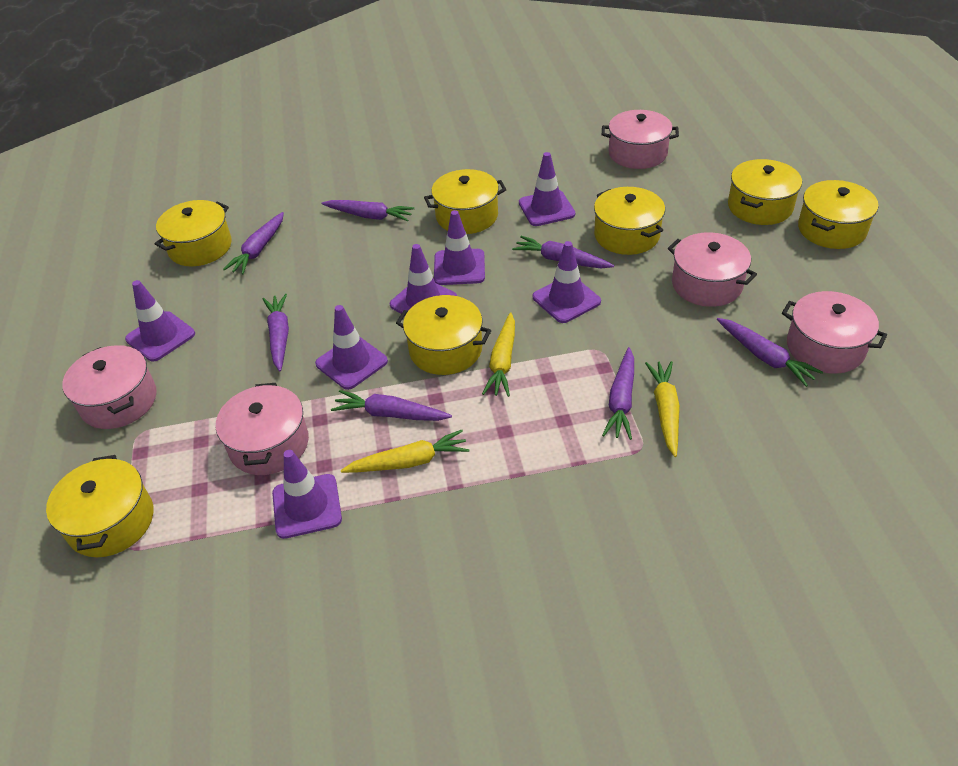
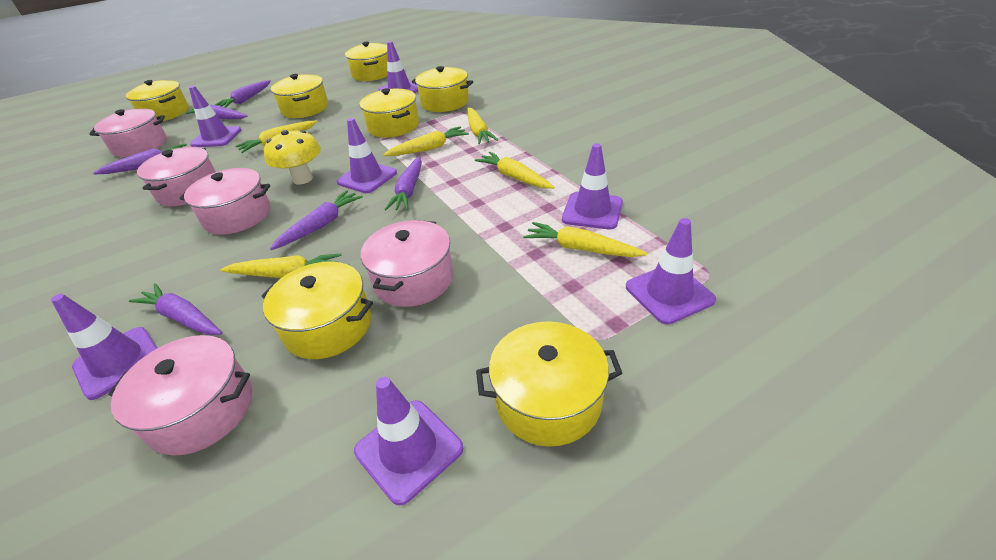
purple carrot: [223,212,284,274] [262,294,289,372] [321,200,414,221] [331,390,452,421] [512,236,614,269] [602,347,634,440] [717,318,823,387] = 7 -> [93,144,187,175] [129,283,222,335] [186,105,248,120] [215,80,271,108] [270,190,363,250] [384,157,422,210] = 6
yellow carrot: [341,430,469,473] [482,312,515,397] [645,361,680,457] = 3 -> [220,254,342,278] [235,121,317,153] [383,126,469,156] [467,107,498,145] [475,152,555,189] [523,222,647,257] = 6
yellow mushroom: none = 0 -> [264,130,321,185] = 1

